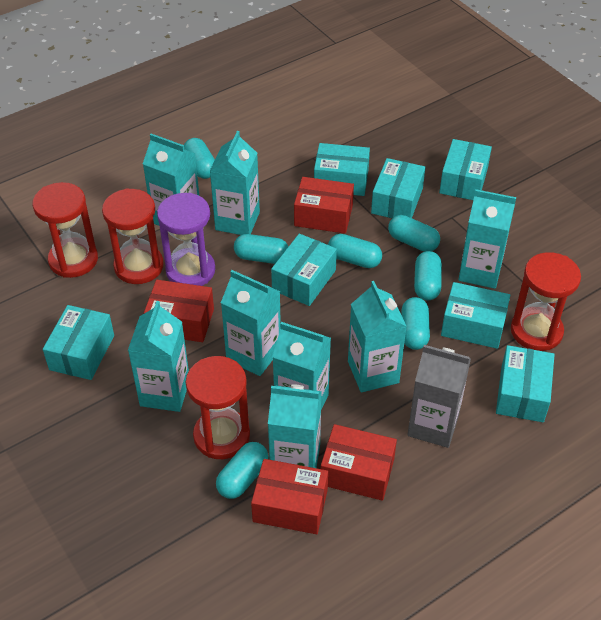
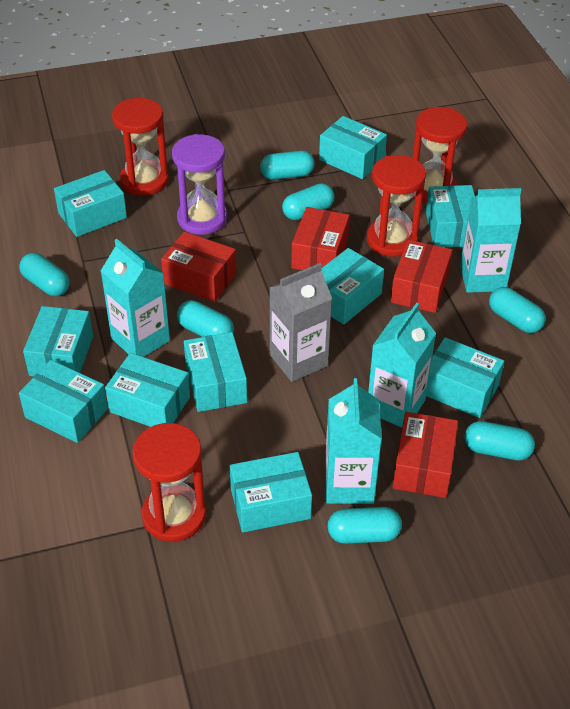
turquoise box: [43,305,114,380] [271,234,337,306] [314,143,370,196] [371,158,426,218] [439,139,492,200] [441,282,510,349] [496,345,555,422] = 7 -> [19,360,108,443] [23,306,93,376] [54,170,127,237] [105,353,190,427] [184,332,247,412] [230,452,312,532] [319,116,387,179] [322,248,384,325] [426,185,475,248] [426,337,504,418] = 10
turquoise carton: [128,301,189,412] [143,134,199,226] [210,131,260,235] [221,270,281,376] [268,385,322,468] [273,322,331,410] [348,281,407,392] [458,189,516,289] = 8 -> [101,239,170,357] [325,378,382,504] [368,303,436,428] [460,188,521,293] = 4

